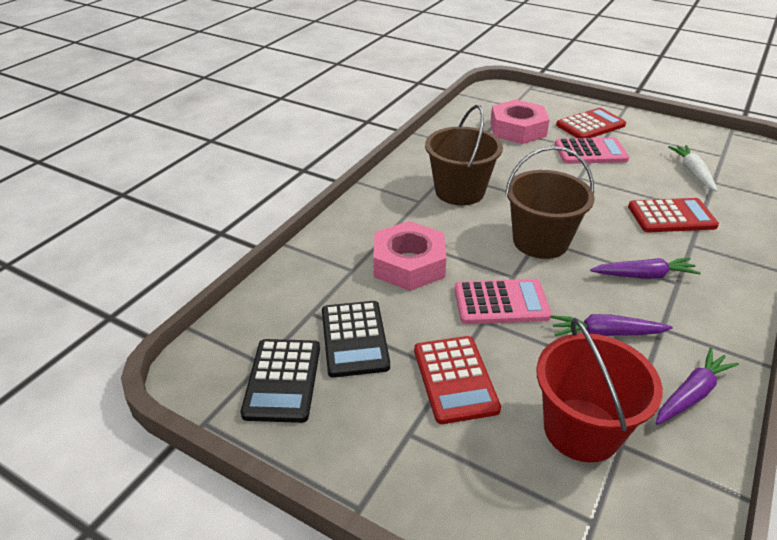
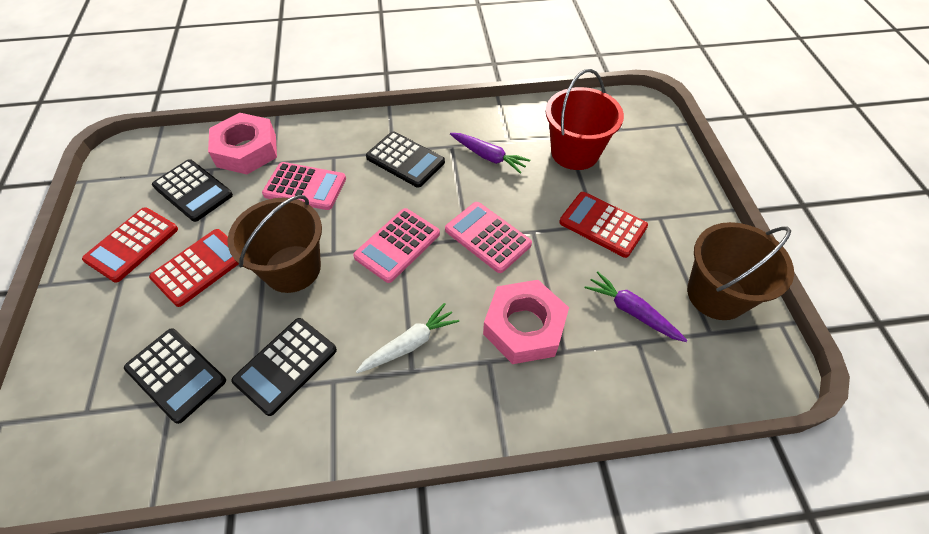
black calculator: [241,339,320,423] [322,301,390,378] = 2 -> [124,328,226,424] [152,160,233,222] [231,318,337,416] [366,131,445,188] = 4
pink calculator: [454,279,551,324] [555,137,629,164] = 2 -> [262,162,346,210] [353,208,440,283] [445,202,532,273] = 3
purple carrot: [550,314,673,336] [590,258,701,279] [656,348,739,425] = 3 -> [450,133,531,174] [585,271,687,342] = 2

